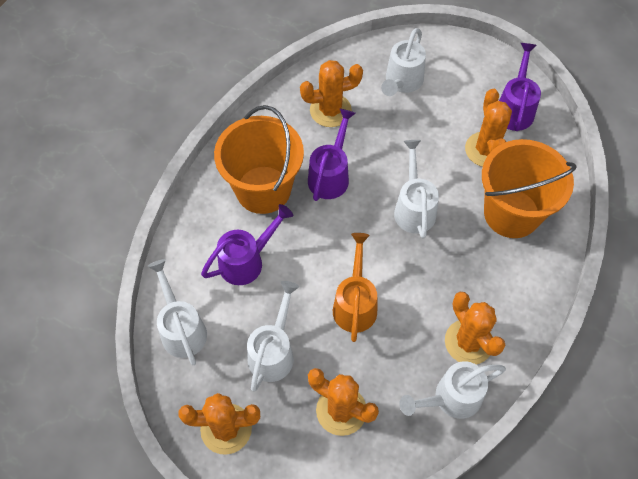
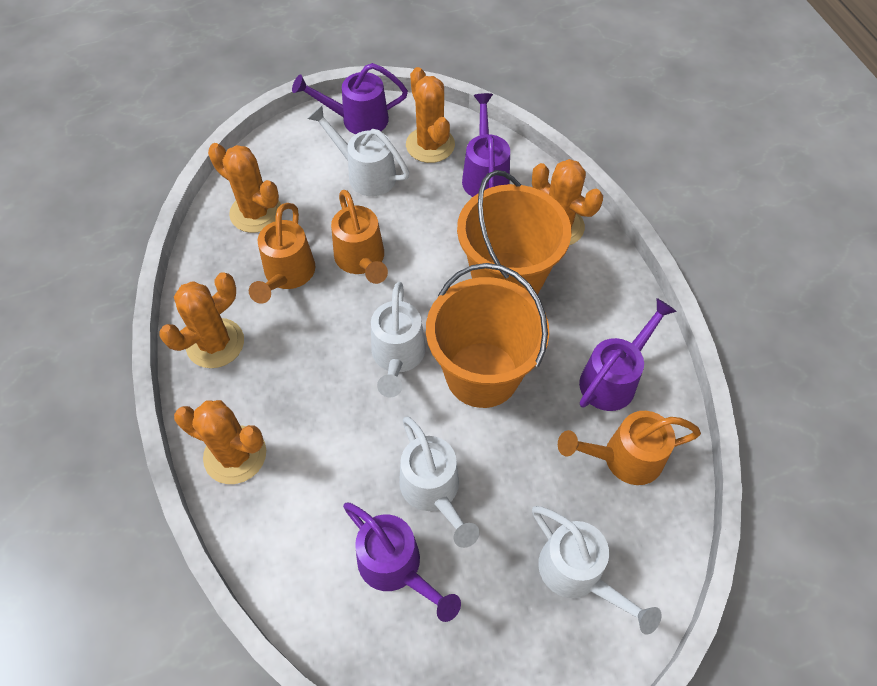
orange watering can: [333,233,377,342] = 1 -> [249,203,316,304] [331,190,388,284] [558,411,701,485] = 3
purple watering can: [201,204,293,285] [308,109,356,201] [499,43,541,131] = 3 -> [292,63,408,134] [343,503,461,622] [462,93,510,197] [579,298,677,411] = 4
white watering can: [148,259,207,365] [247,281,299,392] [381,28,426,96] [394,140,439,238] [399,361,506,419] = 5 -> [308,106,409,196] [371,282,426,398] [399,417,480,548] [532,506,662,635] = 4

